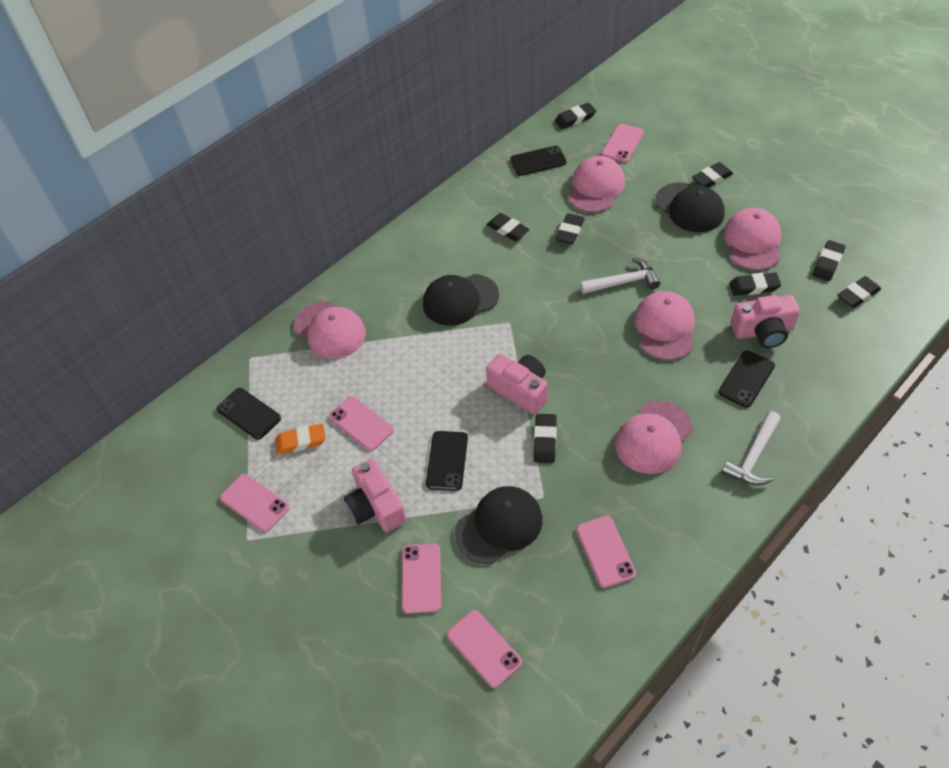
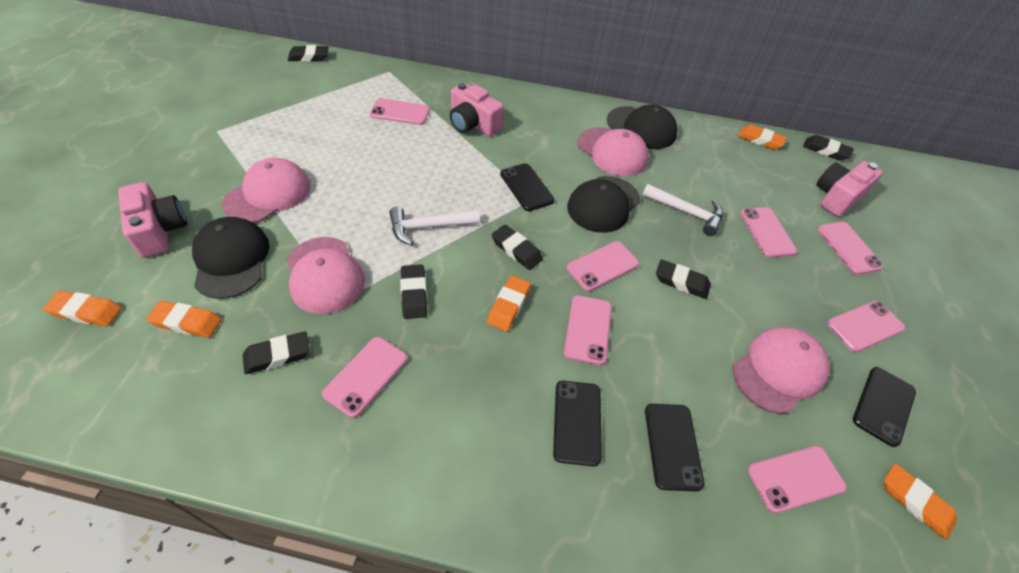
black eraser: [487,213,530,241] [534,414,557,463] [555,103,596,129] [555,213,585,244] [692,162,733,188] [729,273,781,296] [812,240,845,281] [837,276,881,308] = 8 -> [243,331,310,374] [288,45,329,62] [400,264,427,319] [491,225,543,270] [656,259,711,299] [803,135,854,161] = 6
orange eraser: [275,423,326,455] = 1 -> [43,291,122,326] [146,301,221,338] [487,275,531,331] [738,125,787,150] [884,463,957,540] = 5
pink cap: [294,301,366,359] [568,156,625,213] [615,401,692,474] [634,291,695,360] [724,208,781,270] = 5 -> [222,158,310,223] [286,237,365,314] [577,128,648,176] [733,327,830,414] = 4
pink phone: [220,474,289,532] [329,396,394,451] [402,544,441,614] [447,610,522,688] [576,516,636,588] [601,124,644,163] = 6 -> [322,337,407,418] [370,98,430,125] [564,295,612,365] [567,241,639,292] [740,207,797,258] [748,446,846,513] [817,222,884,275] [827,300,905,352] = 8

